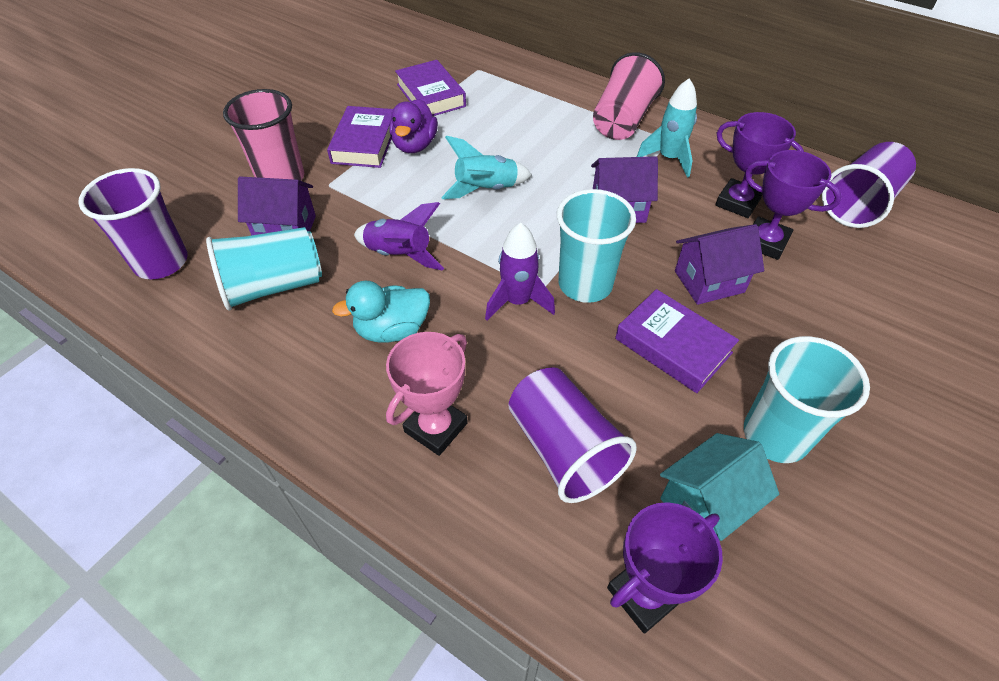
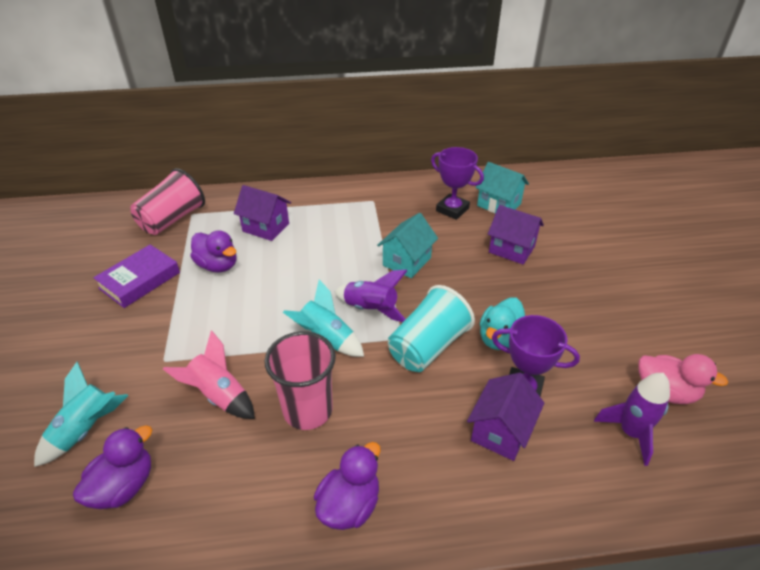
pink duck: none = 0 -> [638,354,728,404] = 1
pink rocket: none = 0 -> [163,330,255,419] = 1
pink trophy: [386,332,468,456] = 1 -> none = 0
purple book: [327,106,393,168] [395,60,466,116] [615,289,739,393] = 3 -> [93,245,180,308] = 1
purple cup: [78,168,188,279] [508,367,637,503] [822,142,916,228] = 3 -> none = 0
purple duck: [390,99,438,153] = 1 -> [73,425,152,509] [190,230,237,272] [314,442,381,530] = 3
purple trophy: [607,502,723,634] [715,112,804,218] [745,150,841,260] = 3 -> [431,147,484,220] [492,315,580,397] = 2
turquoise cup: [206,227,322,310] [557,189,636,303] [744,336,870,463] = 3 -> [388,285,475,372] = 1
turquoise house: [660,433,779,541] = 1 -> [377,213,438,278] [475,162,529,213] = 2

